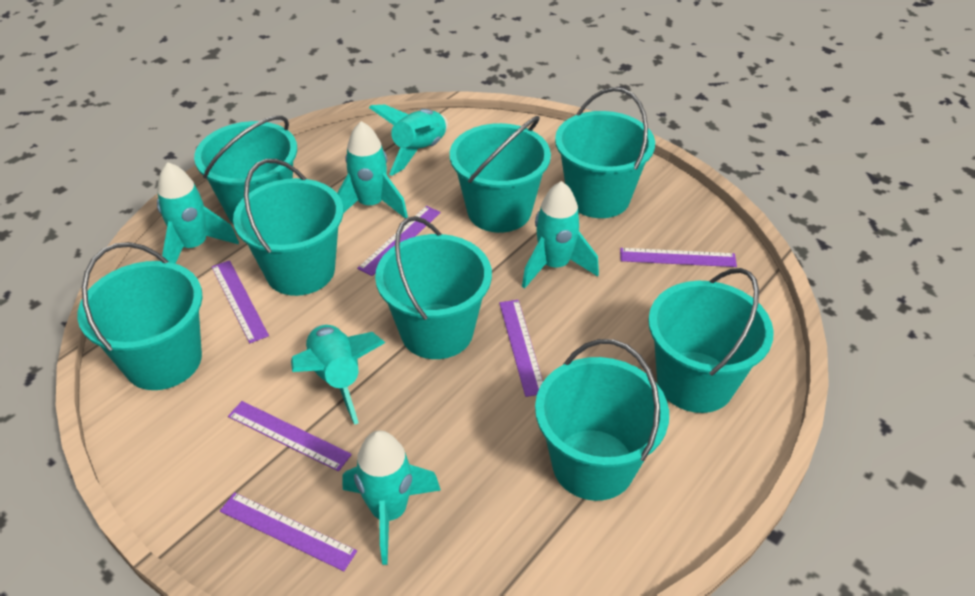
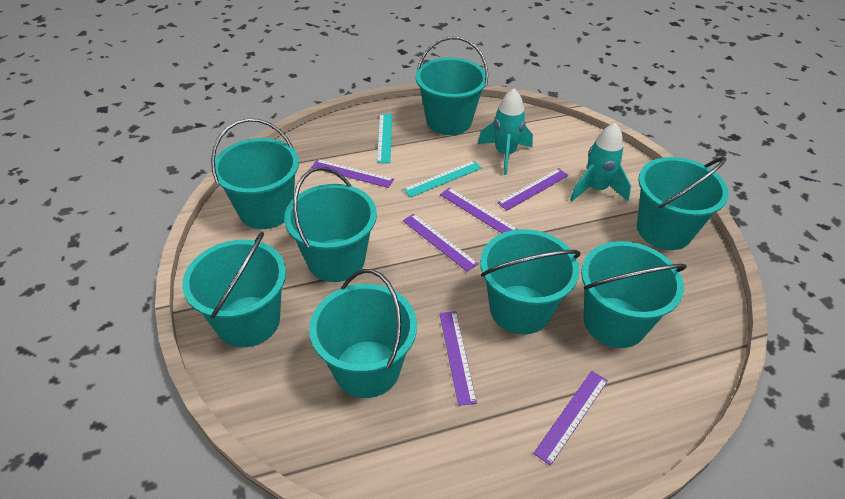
turquoise rocket: [157,162,239,264] [291,325,385,425] [337,121,408,219] [342,430,441,565] [369,105,448,176] [522,181,599,289] = 6 -> [478,89,533,175] [570,123,631,202] = 2
turquoise ruler: none = 0 -> [377,114,392,163] [403,161,482,197] = 2

